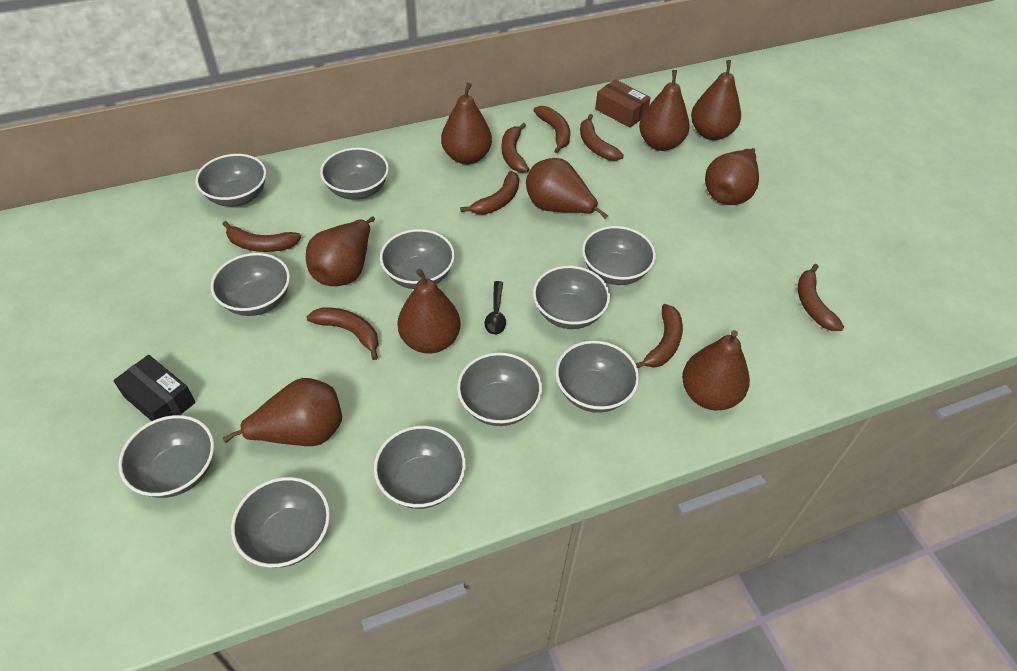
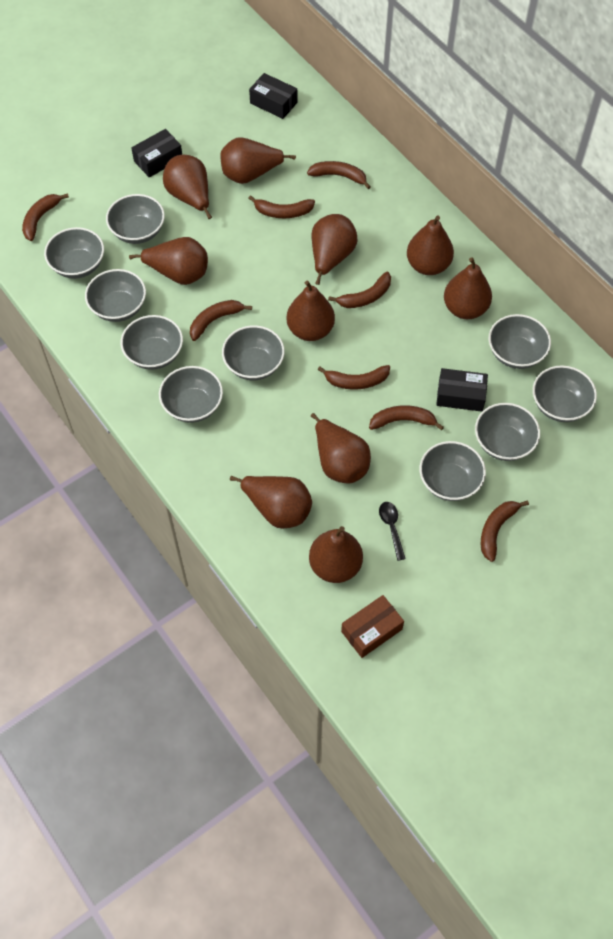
black box: [113,355,196,421] = 1 -> [131,129,182,178] [249,73,297,119] [436,368,488,412] = 3
brown pear: [223,378,342,446] [306,216,375,286] [397,269,461,354] [441,83,492,164] [526,158,608,219] [639,70,690,151] [682,330,750,410] [691,60,741,140] [705,148,759,205] = 9 -> [129,237,208,285] [163,155,212,219] [220,137,296,184] [230,476,312,529] [286,281,335,341] [309,526,363,583] [311,413,371,483] [312,214,357,285] [407,216,454,275] [444,258,492,319] = 10
grey bowl: [118,415,214,498] [196,154,266,207] [211,253,290,316] [231,477,330,568] [320,148,389,200] [374,426,466,509] [380,229,455,289] [457,352,542,426] [533,266,610,329] [556,341,639,413] [582,226,656,285] = 11 -> [44,227,104,279] [85,269,146,322] [106,194,165,244] [121,315,183,370] [159,366,223,423] [222,325,285,380] [420,441,486,501] [475,403,540,461] [489,314,551,369] [533,366,597,422] = 10

